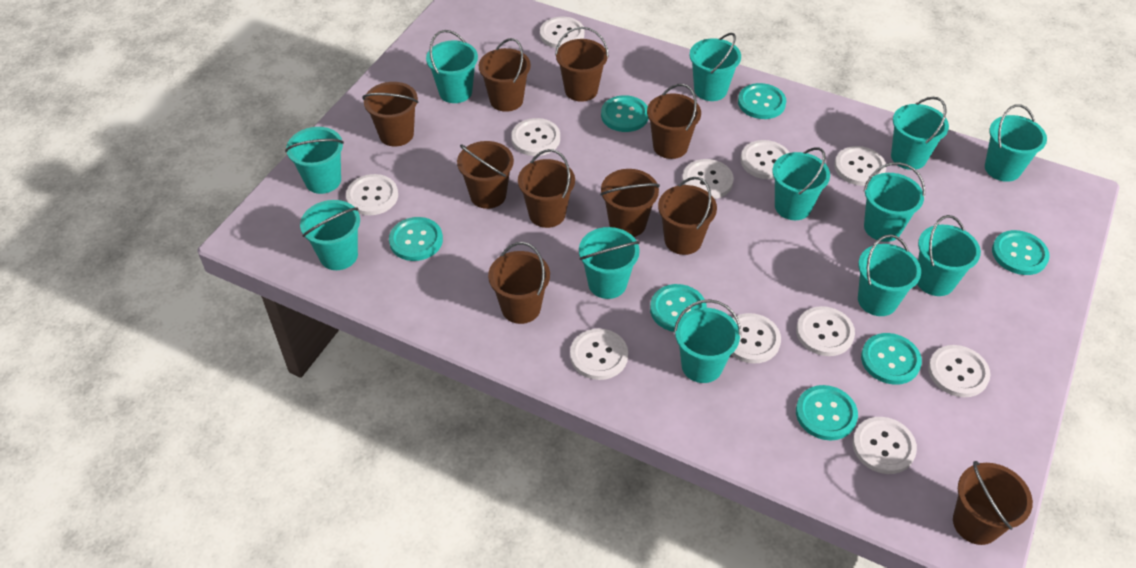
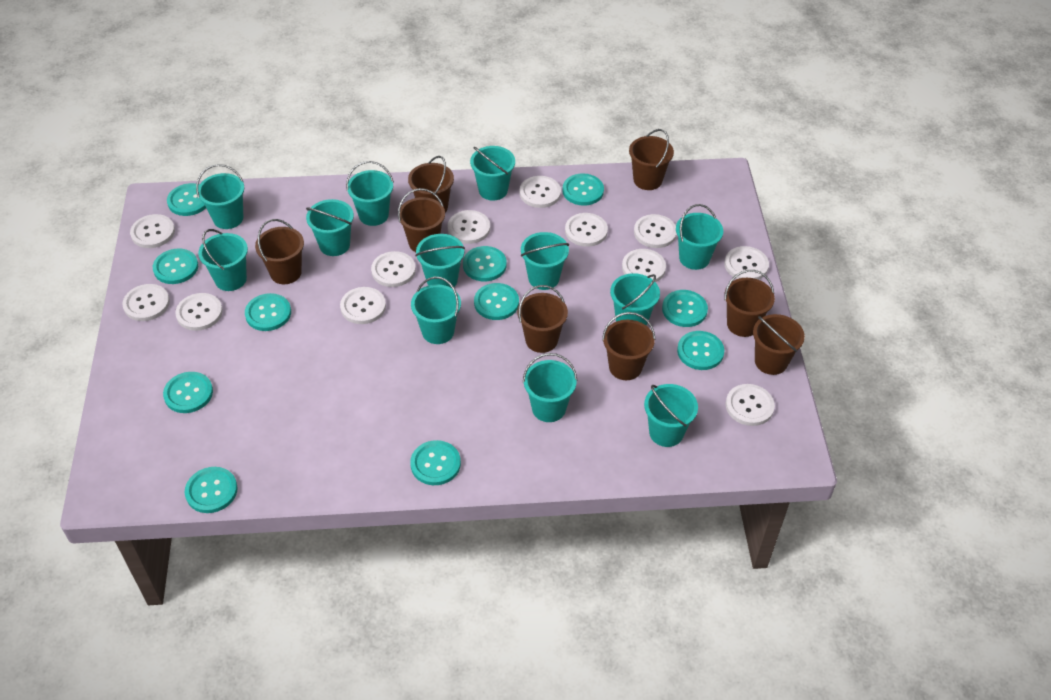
brown bucket: [362,82,419,147] [457,141,514,209] [479,38,531,112] [488,242,550,324] [518,149,575,228] [555,27,609,102] [600,169,660,237] [647,84,701,159] [658,177,717,255] [953,461,1033,545] = 10 -> [255,219,304,284] [398,188,445,252] [408,156,454,213] [517,285,568,353] [602,312,655,380] [629,129,674,190] [724,270,775,337] [753,314,805,375] = 8
turquoise button: [389,217,443,261] [601,95,649,132] [650,284,707,332] [738,83,786,119] [796,385,858,441] [861,333,922,385] [992,230,1050,275] = 7 -> [153,249,198,284] [163,372,213,413] [167,183,206,216] [185,467,237,513] [245,293,291,331] [410,440,461,485] [463,246,507,281] [474,283,519,320] [562,173,604,206] [662,290,708,327] [677,331,724,370] = 11
white button: [346,174,398,216] [511,118,560,156] [540,17,584,48] [570,329,628,380] [682,159,734,199] [731,313,781,364] [741,140,789,179] [796,306,855,356] [834,146,886,186] [852,417,917,474] [928,345,990,397] = 11 -> [122,284,170,321] [130,214,175,248] [175,293,223,331] [340,287,386,324] [371,251,416,287] [448,210,490,244] [520,176,561,208] [565,213,608,247] [622,249,666,282] [634,214,677,248] [724,246,769,280] [726,384,775,426] = 12

